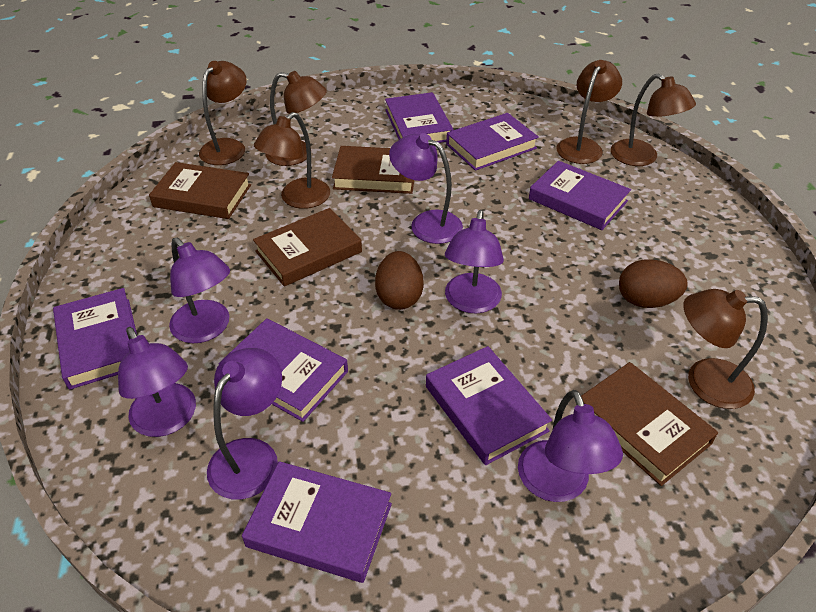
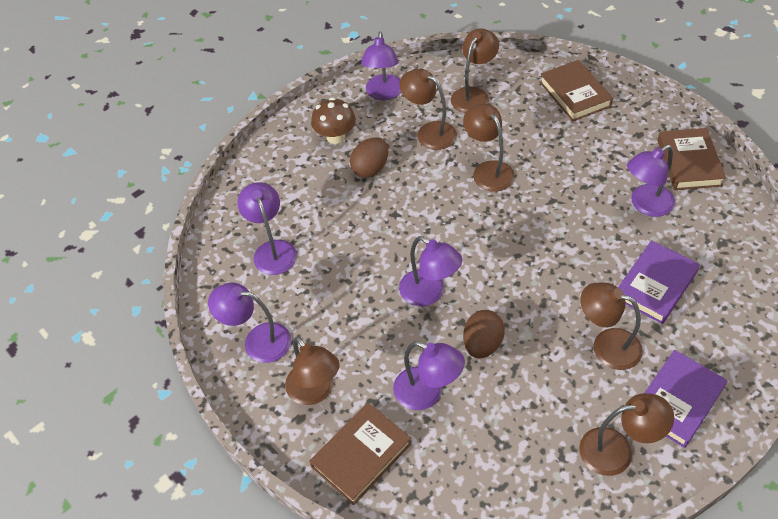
brown book: [149,162,251,219] [253,208,362,287] [332,146,414,194] [581,362,718,486] = 4 -> [309,403,411,505] [540,60,613,121] [657,128,726,190] = 3
brown mushroom: none = 0 -> [311,97,356,144] = 1
purple book: [53,288,137,390] [218,318,348,422] [242,461,392,583] [385,92,453,143] [426,346,552,465] [446,113,539,171] [529,161,631,230] = 7 -> [618,240,700,324] [644,350,727,448] = 2

